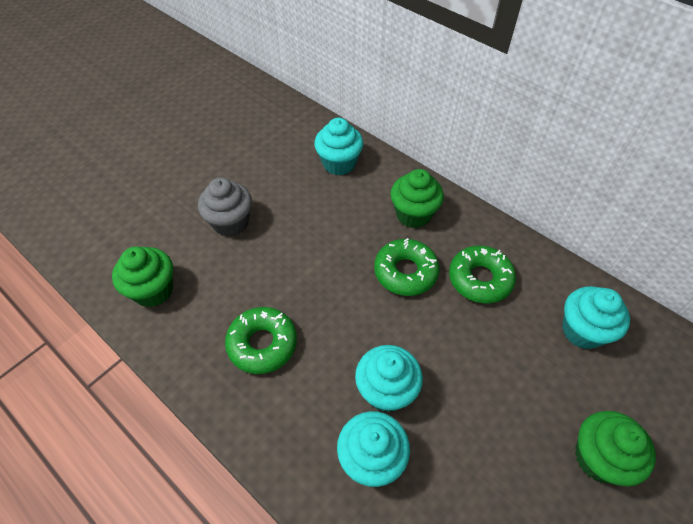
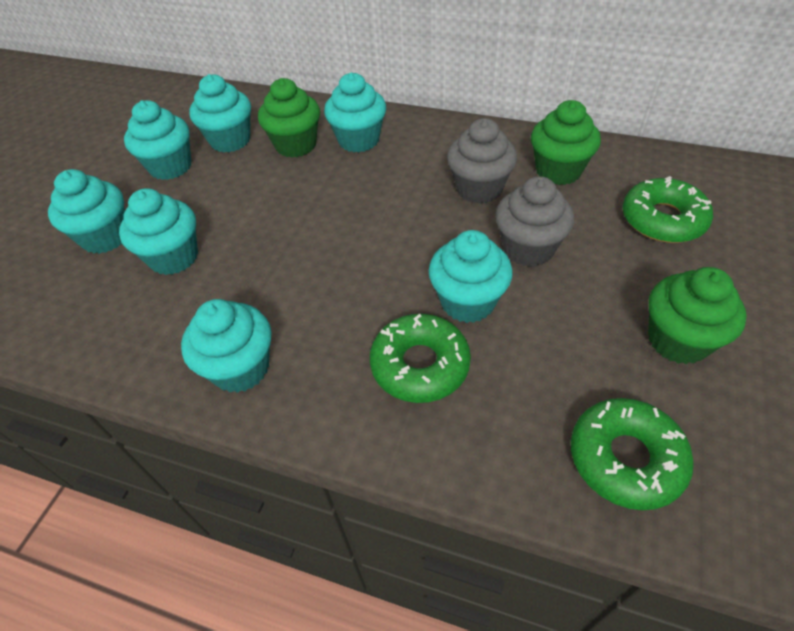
grey cupcake: [198,177,252,237] = 1 -> [447,118,517,204] [495,176,574,267] = 2
turquoise cupcake: [314,118,363,175] [337,411,410,487] [355,345,423,412] [562,286,630,349] = 4 -> [48,169,125,254] [119,188,198,275] [124,100,191,180] [181,299,272,393] [189,74,251,153] [324,72,386,152] [429,230,513,323] = 7

